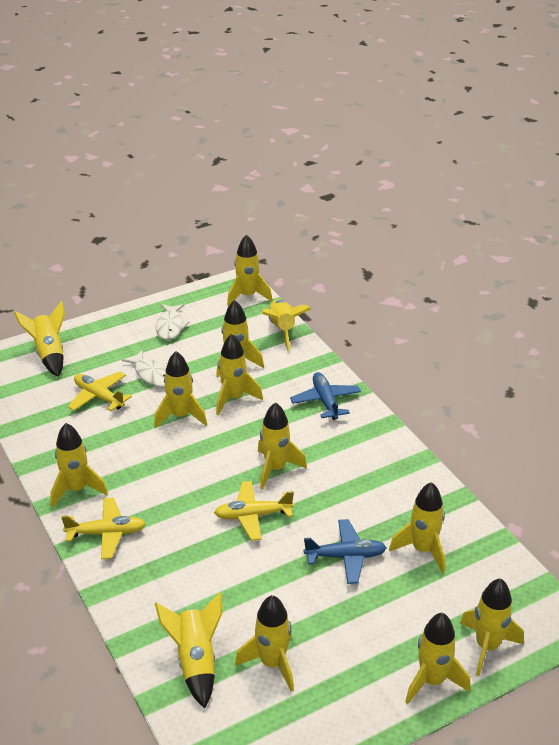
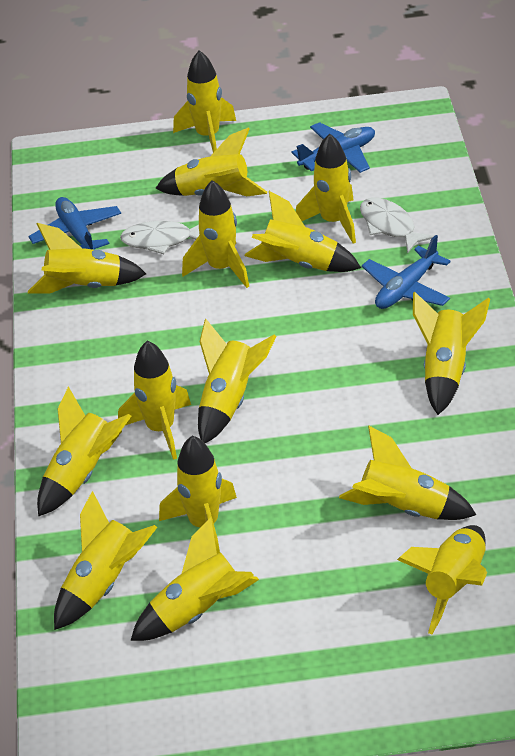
blue plane: [290,372,361,420] [304,519,387,584] = 2 -> [29,197,121,250] [292,122,375,173] [362,235,451,309] = 3
yellow plane: [61,497,146,559] [68,372,132,411] [214,481,294,541] = 3 -> none = 0
yellow rocket: [14,301,65,377] [50,423,108,508] [154,351,207,428] [155,592,222,708] [216,300,264,377] [216,334,263,415] [227,235,273,306] [235,595,294,692] [258,402,307,489] [262,299,311,350] [389,482,445,573] [405,613,471,704] [460,578,524,676] = 13 -> [28,223,146,294] [37,386,131,517] [54,491,157,630] [118,340,191,460] [131,518,259,641] [156,128,267,196] [159,435,237,554] [173,50,236,153] [182,180,249,288] [198,319,277,443] [244,191,361,272] [296,133,356,244] [339,426,476,520] [397,525,487,634] [413,292,490,415] = 15

